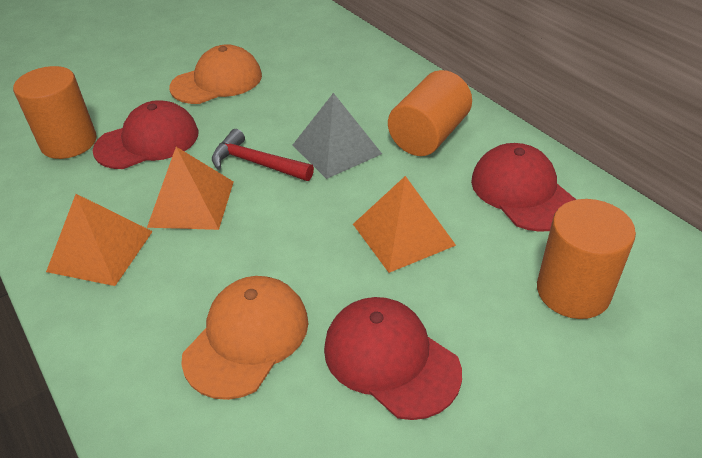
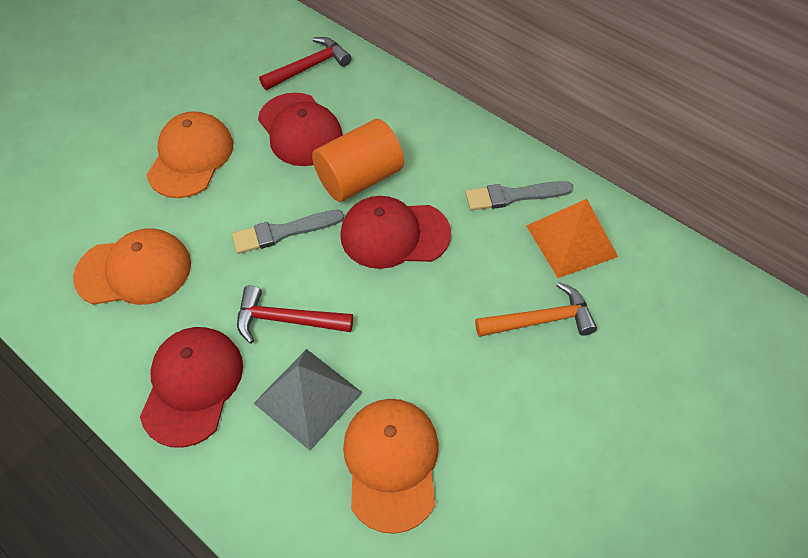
grey brush: none = 0 -> [232,210,344,254] [465,181,574,210] = 2
orange cap: [169,44,262,104] [181,276,308,400] = 2 -> [73,228,191,305] [146,111,233,198] [343,399,439,534] = 3
orange cylinder: [13,66,97,159] [388,70,472,156] [537,199,636,319] = 3 -> [312,119,404,202] = 1
orange hammer: none = 0 -> [475,282,597,337] = 1
orange pyramid: [46,194,153,286] [147,147,234,230] [353,176,456,273] = 3 -> [526,199,618,278] = 1
red hammer: [212,129,314,181] = 1 -> [237,285,353,344] [259,37,352,90] = 2

